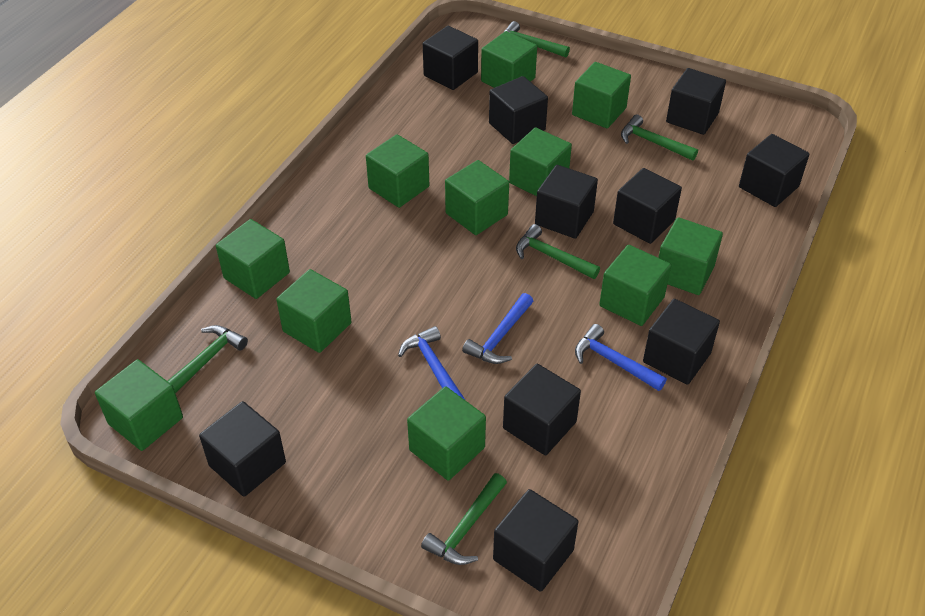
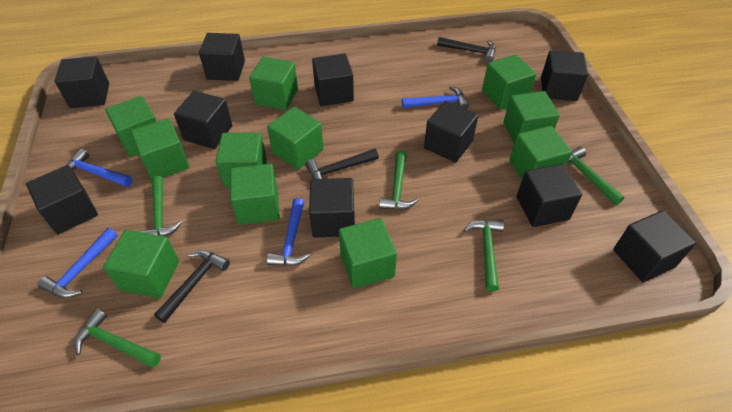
black hammer: none = 0 -> [154,250,230,323] [305,149,379,179] [437,37,496,62] = 3
blue hammer: [398,326,465,400] [462,293,533,364] [575,324,667,391] = 3 -> [38,228,118,298] [65,149,132,187] [267,198,310,266] [402,86,469,109] = 4

